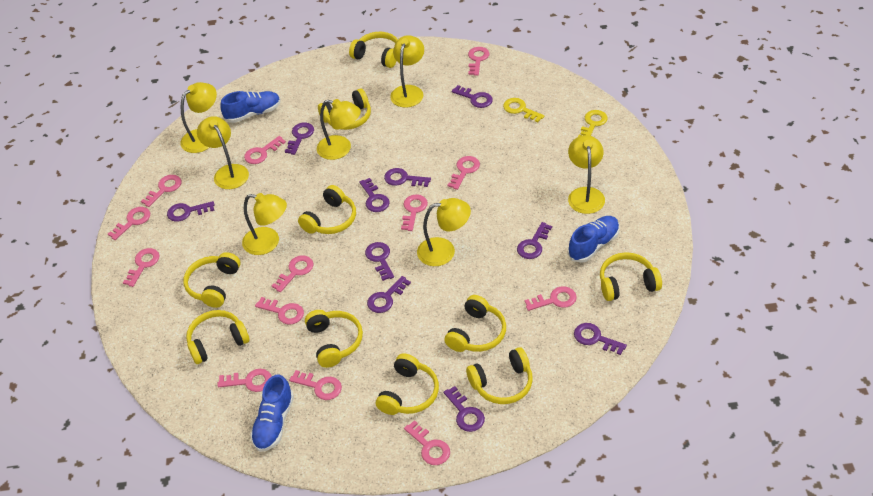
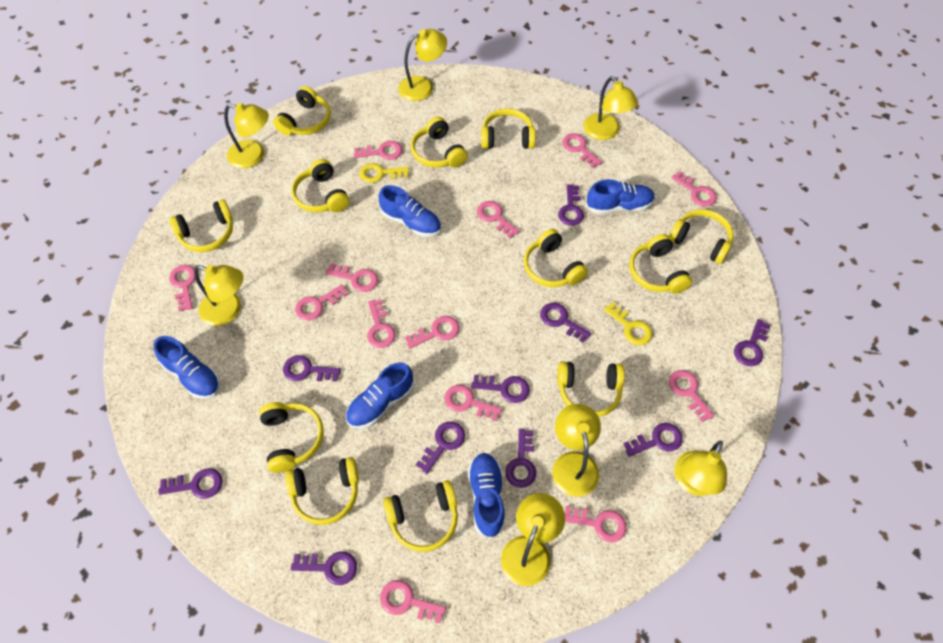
blue shoe: [220,91,281,123] [250,375,294,452] [568,216,620,263] = 3 -> [153,336,220,399] [346,362,414,429] [379,185,441,237] [468,453,505,539] [586,179,655,214] = 5
yellow headphones: [183,252,241,308] [186,310,250,364] [298,185,356,234] [305,310,363,368] [318,89,371,130] [349,32,398,68] [376,353,439,415] [444,295,506,352] [466,347,533,404] [600,252,662,301] = 10 -> [169,199,233,252] [259,402,324,473] [273,86,331,135] [285,457,359,525] [291,159,350,213] [383,480,458,552] [411,117,468,168] [481,108,536,149] [524,229,588,287] [557,361,625,417] [629,234,692,294] [669,209,733,264] = 12

